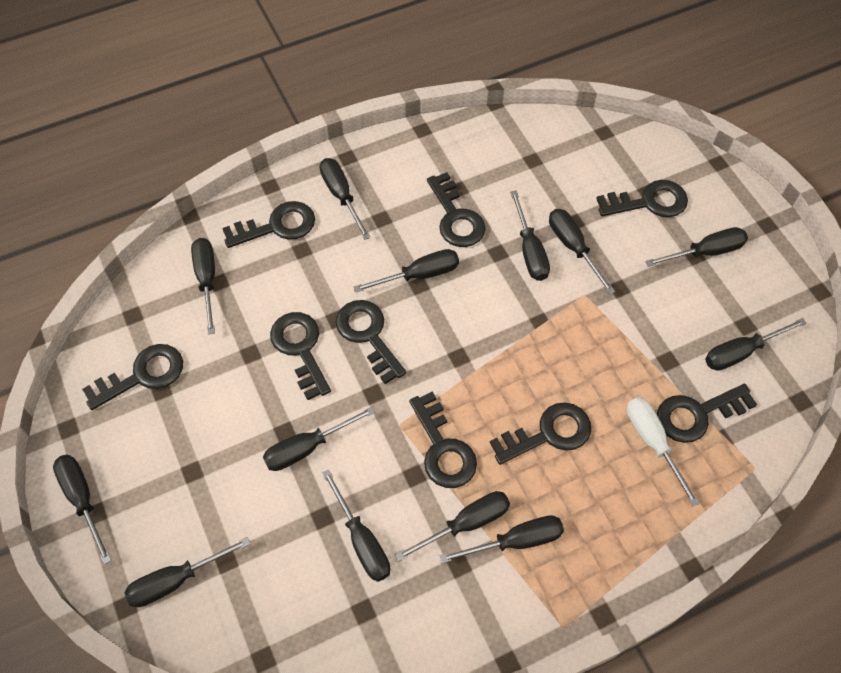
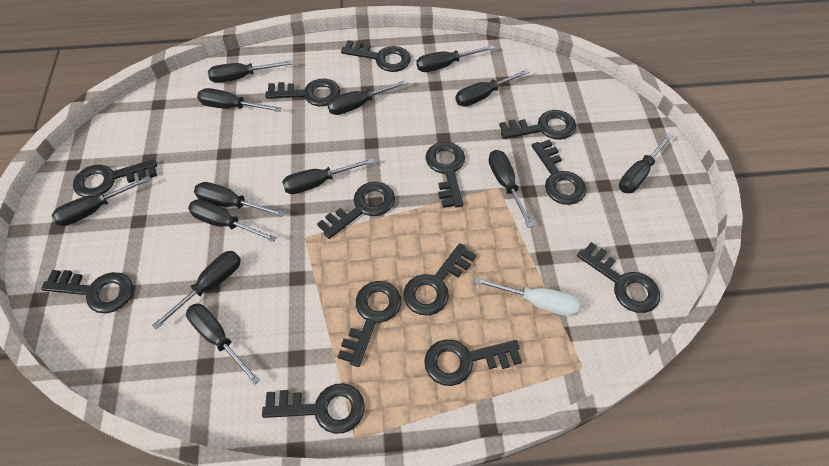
black key: [82,344,183,410] [222,201,315,248] [270,312,331,400] [336,300,407,384] [409,391,477,488] [427,172,486,247] [490,402,591,465] [596,180,688,217] [657,384,757,443] = 9 -> [41,270,133,313] [73,159,157,197] [262,383,365,434] [265,79,340,106] [317,182,395,239] [338,281,401,367] [341,40,411,72] [403,243,476,315] [424,339,522,386] [425,142,465,208] [499,110,576,140] [532,139,586,205] [577,242,660,313] = 13

